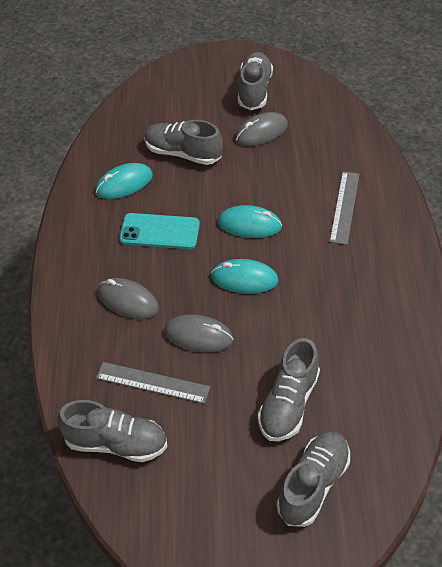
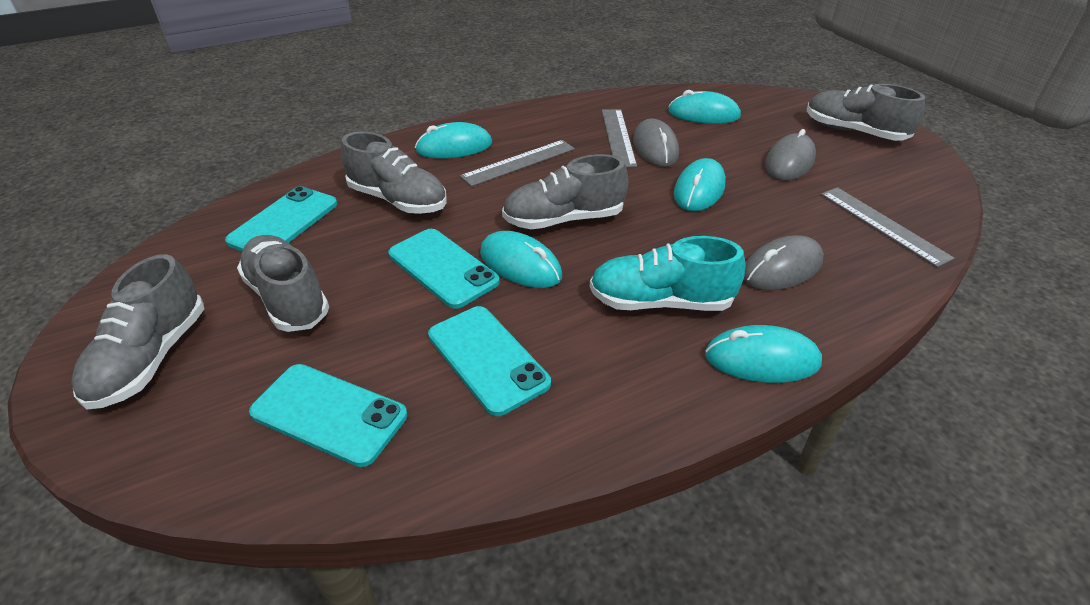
grey ruler: [96,362,210,404] [330,171,359,245] = 2 -> [460,140,575,187] [602,109,637,167] [821,187,955,267] = 3
turquoise mouse: [95,163,153,199] [211,259,279,294] [218,205,282,238] = 3 -> [415,122,492,159] [480,231,562,288] [668,90,741,124] [674,158,726,211] [705,325,822,383] = 5
turquoise phone: [119,213,200,249] = 1 -> [225,186,337,251] [249,364,407,467] [388,229,500,309] [428,306,551,416] = 4
turquoise shoe: none = 0 -> [590,236,745,311] = 1

